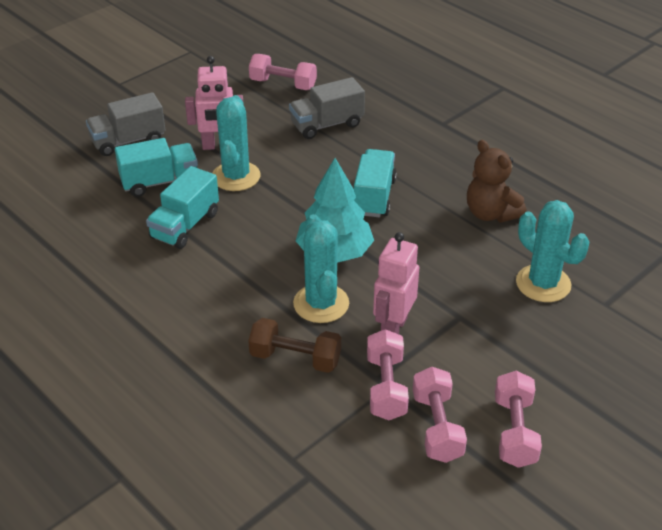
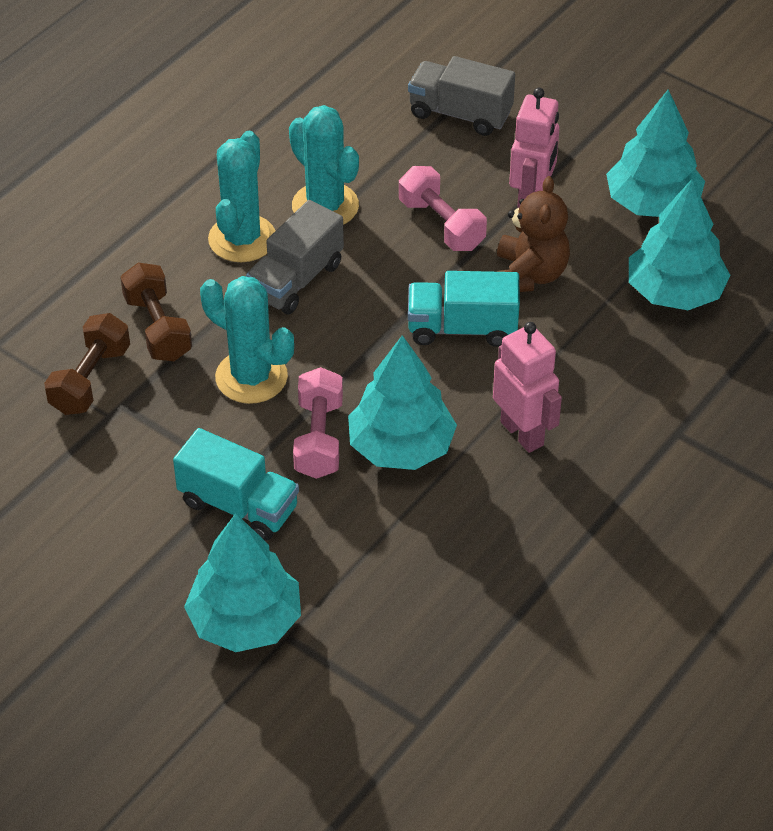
brown dumbbell: [248,318,341,373] = 1 -> [44,313,130,415] [120,263,192,361] = 2
pink dumbbell: [249,54,317,90] [367,329,409,420] [413,367,467,463] [495,371,542,468] = 4 -> [293,367,343,479] [399,166,487,251] = 2
turquoise tree: [296,158,374,263] = 1 -> [184,513,301,652] [348,335,457,470] [606,90,705,217] [629,179,731,310] = 4
turquoise truck: [115,138,198,197] [146,166,219,249] [354,149,397,217] = 3 -> [173,428,299,541] [408,271,520,347] = 2

